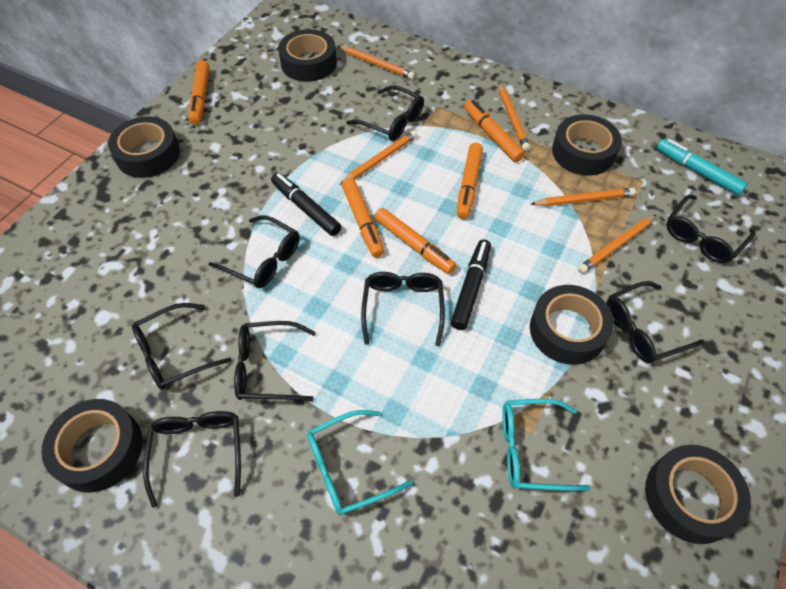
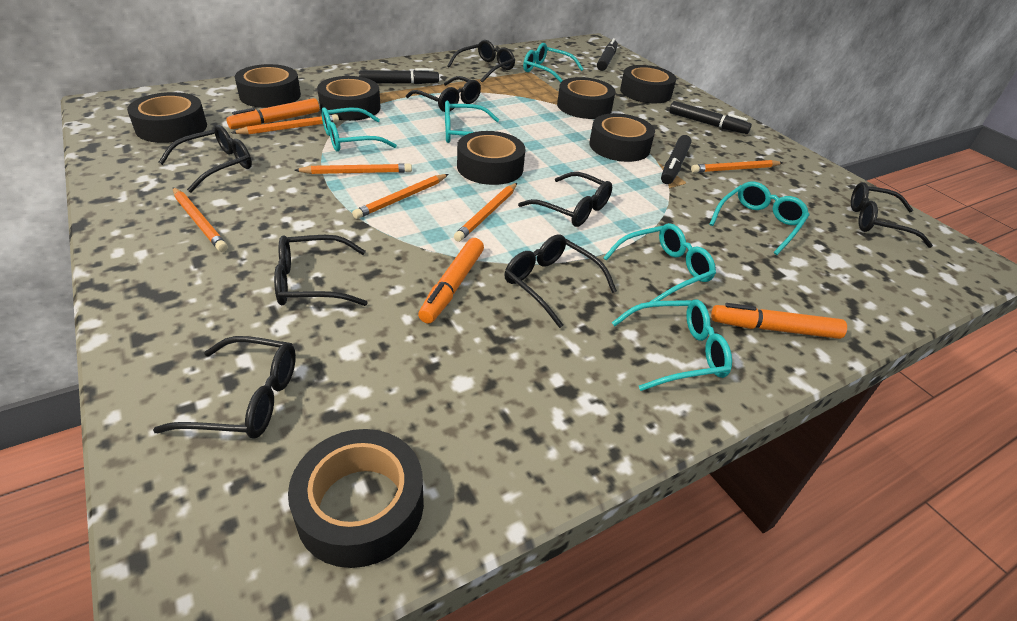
black marker: [271,173,342,236] [451,239,491,330] = 2 -> [359,68,439,84] [597,38,618,71] [661,135,692,184] [669,101,752,134] = 4
black tape: [41,399,143,493] [108,117,180,178] [278,29,337,82] [530,285,614,365] [552,115,622,176] [645,445,751,544] = 6 -> [127,92,207,143] [235,64,301,108] [288,429,424,568] [317,76,381,121] [457,131,525,185] [557,77,615,119] [589,113,655,162] [620,65,676,103] = 8
orange marker: [189,60,210,125] [342,178,384,257] [374,208,456,274] [457,143,483,219] [464,100,525,162] = 5 -> [226,98,320,129] [418,238,484,324] [711,303,847,339] = 3
orange pencil: [337,46,415,80] [340,130,417,185] [499,83,530,151] [531,188,636,206] [578,214,657,273] = 5 -> [173,187,228,252] [231,114,339,135] [294,163,412,174] [352,174,449,219] [454,183,517,242] [691,160,783,173] = 6
turquoise glasses: [307,410,413,515] [502,399,591,491] = 2 -> [321,107,397,152] [445,101,499,143] [523,43,584,83] [603,223,716,302] [612,300,732,391] [709,182,810,255] = 6
turquoise marker: [657,139,748,195] = 1 -> none = 0

